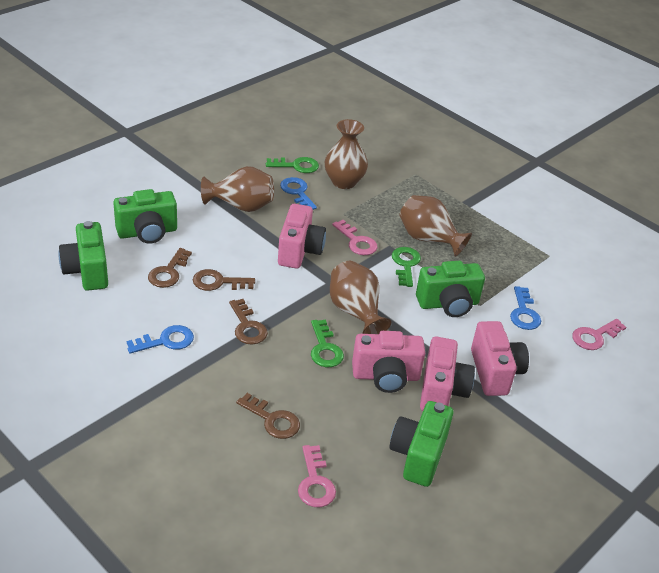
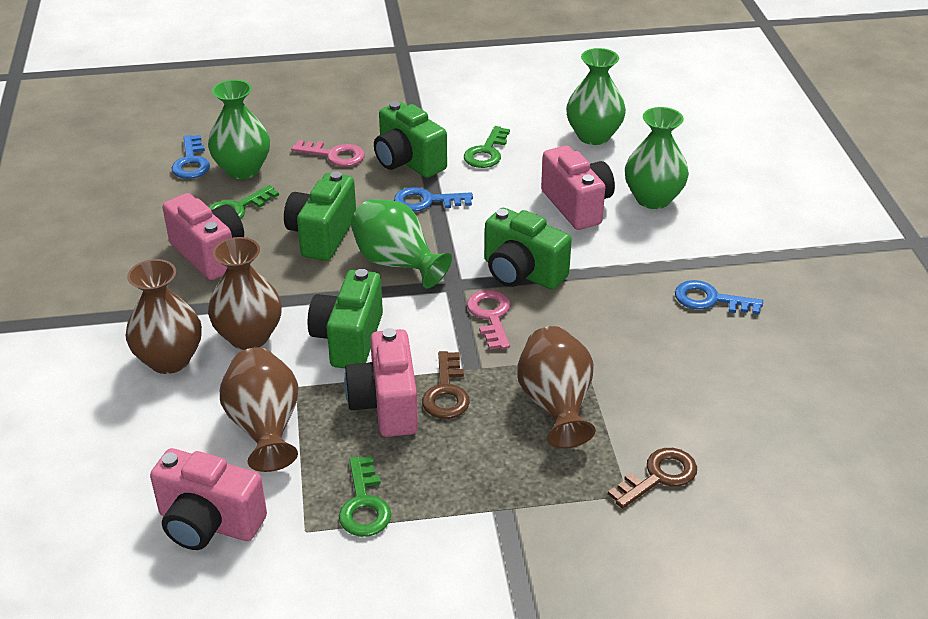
brown key: [148,248,192,288] [193,269,255,291] [229,299,268,344] [236,393,300,439] = 4 -> [422,351,470,419] [608,448,697,509] = 2
green vase: none = 0 -> [208,80,270,179] [351,199,452,289] [566,48,626,145] [625,107,689,209] = 4
pink key: [298,445,336,507] [332,220,377,255] [572,319,626,350] = 3 -> [291,140,365,167] [467,290,511,350] = 2

